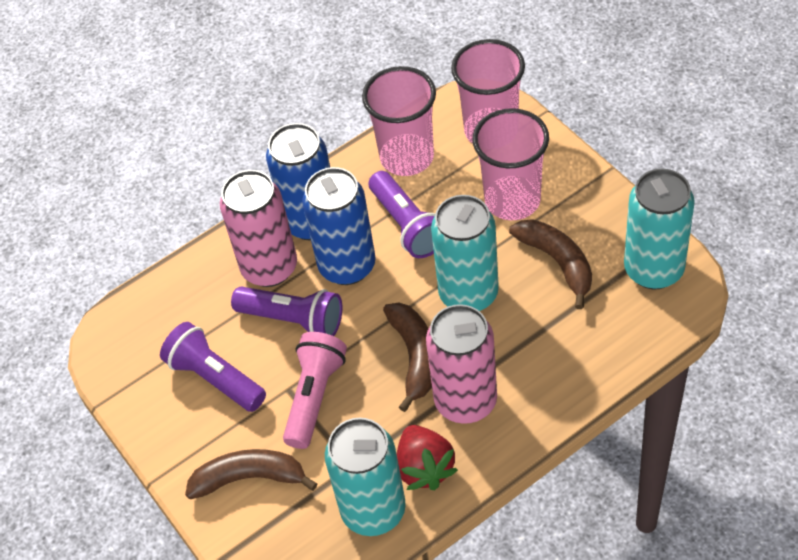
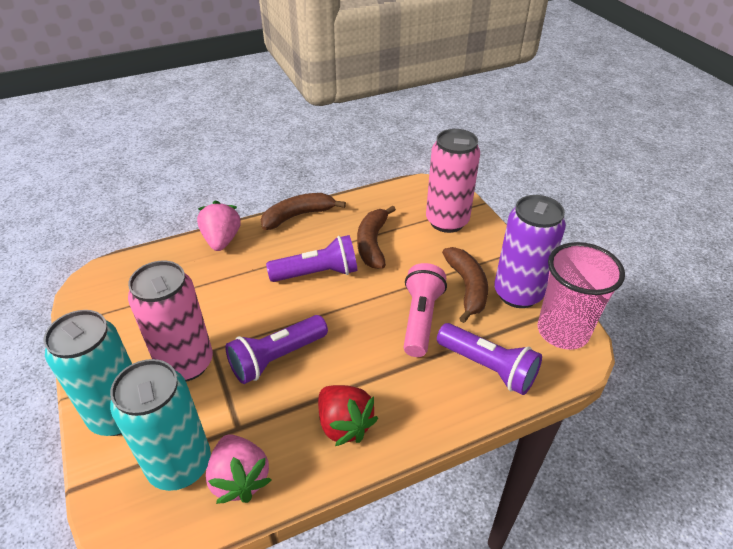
blue can: [266,123,330,240] [302,167,376,285] = 2 -> none = 0
pink cup: [362,66,436,176] [451,39,525,144] [472,108,549,220] = 3 -> [537,242,625,350] = 1
pink strawberry: none = 0 -> [197,201,240,251] [206,434,272,504] = 2
purple can: none = 0 -> [494,195,566,308] = 1
turquoise can: [325,418,406,536] [431,195,499,311] [624,169,695,289] = 3 -> [43,310,132,436] [110,359,211,491] = 2

